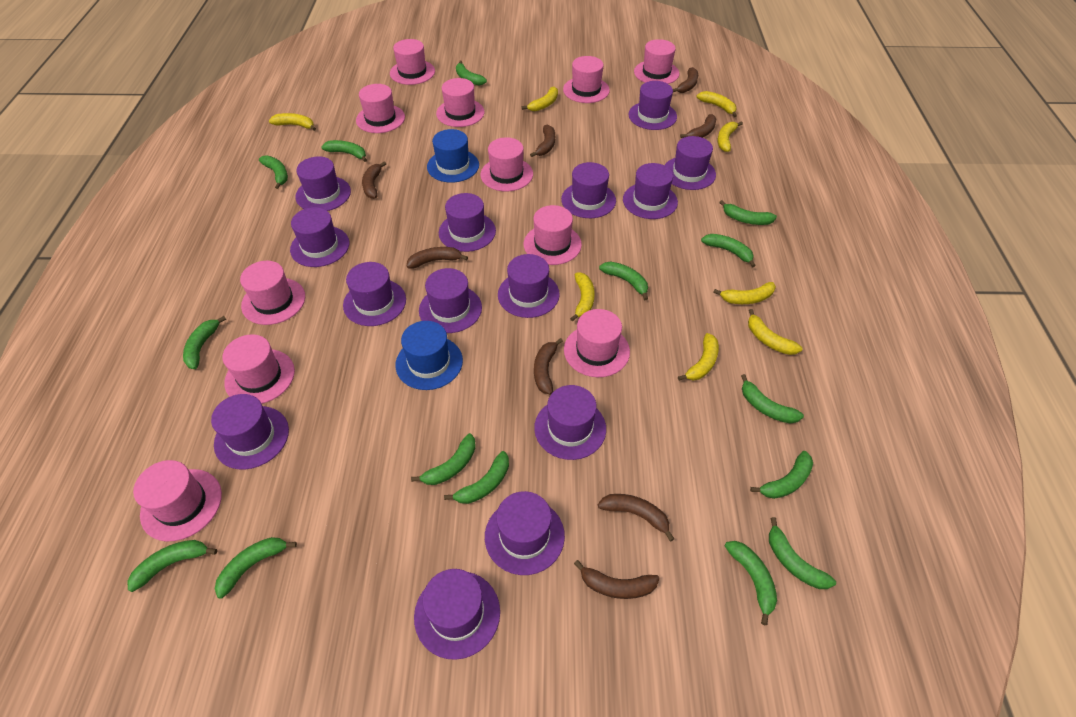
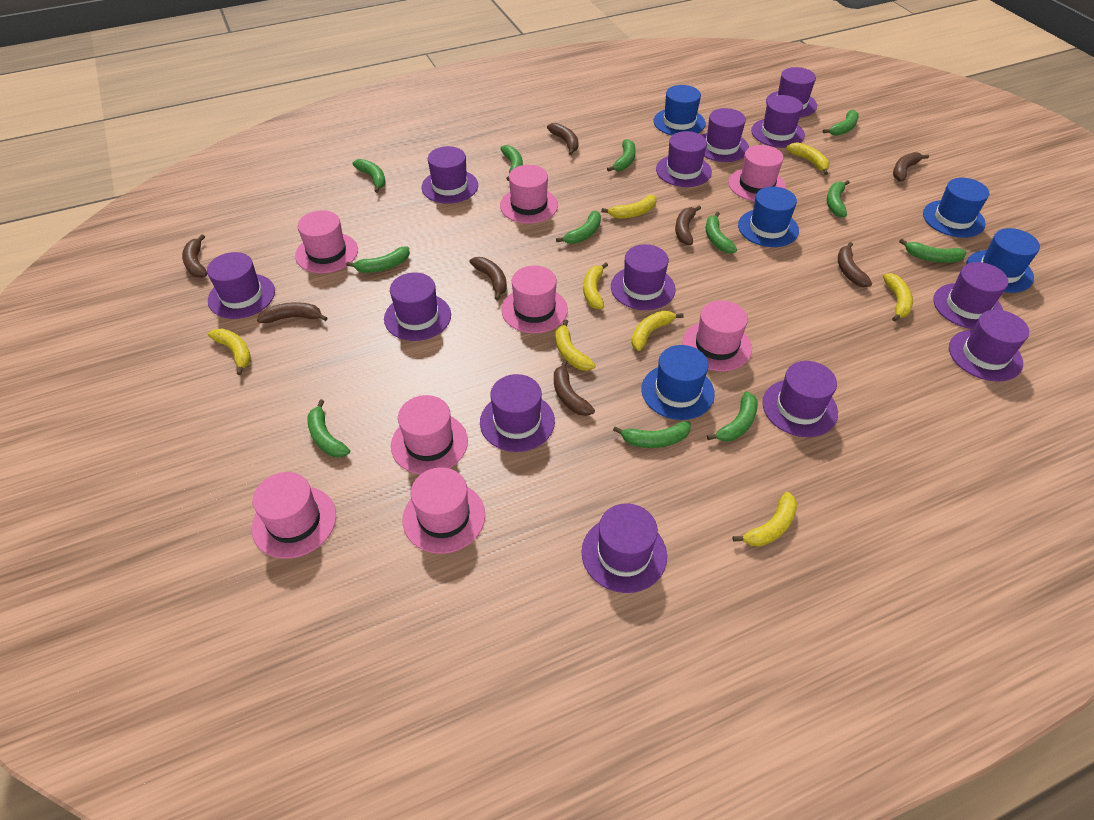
blue hat: [395,321,463,390] [427,129,479,183] = 2 -> [641,345,715,420] [653,85,705,136] [738,186,799,247] [923,178,989,238] [966,228,1040,293] = 5
green banana: [128,540,217,592] [183,316,226,369] [215,537,297,599] [259,156,288,189] [321,140,367,162] [411,433,476,485] [444,451,509,504] [456,61,487,85] [599,262,648,300] [701,234,756,268] [719,200,777,225] [725,541,777,625] [741,374,804,423] [750,451,813,499] [769,517,836,589] = 15 -> [307,399,350,457] [346,246,410,273] [352,159,386,193] [500,145,523,181] [556,210,601,244] [607,139,636,172] [613,421,691,448] [706,212,737,254] [707,391,758,441] [823,109,859,136] [827,180,850,217] [899,239,967,263] = 12
pink hat: [133,460,222,541] [222,334,295,404] [240,261,305,325] [356,84,405,133] [390,39,435,85] [436,78,485,127] [480,137,533,191] [524,205,582,265] [563,56,610,103] [564,309,630,377] [634,39,679,84] = 11 -> [252,472,336,559] [295,210,358,273] [391,395,468,475] [402,467,485,554] [500,165,558,224] [501,265,568,333] [682,300,752,371] [729,145,786,201] = 8
purple hat: [211,394,289,470] [290,207,349,267] [295,156,351,211] [343,262,406,326] [414,569,500,660] [419,268,482,333] [439,193,496,252] [485,491,565,575] [498,254,560,318] [534,385,606,460] [561,162,616,218] [623,163,678,219] [628,81,677,130] [664,136,716,190] = 14 -> [207,252,275,319] [384,272,451,341] [421,146,478,204] [480,374,555,452] [581,503,667,593] [611,244,676,310] [656,131,712,187] [702,108,749,162] [751,95,805,148] [762,361,838,437] [766,67,817,117] [933,262,1008,329] [949,310,1029,382] = 13

